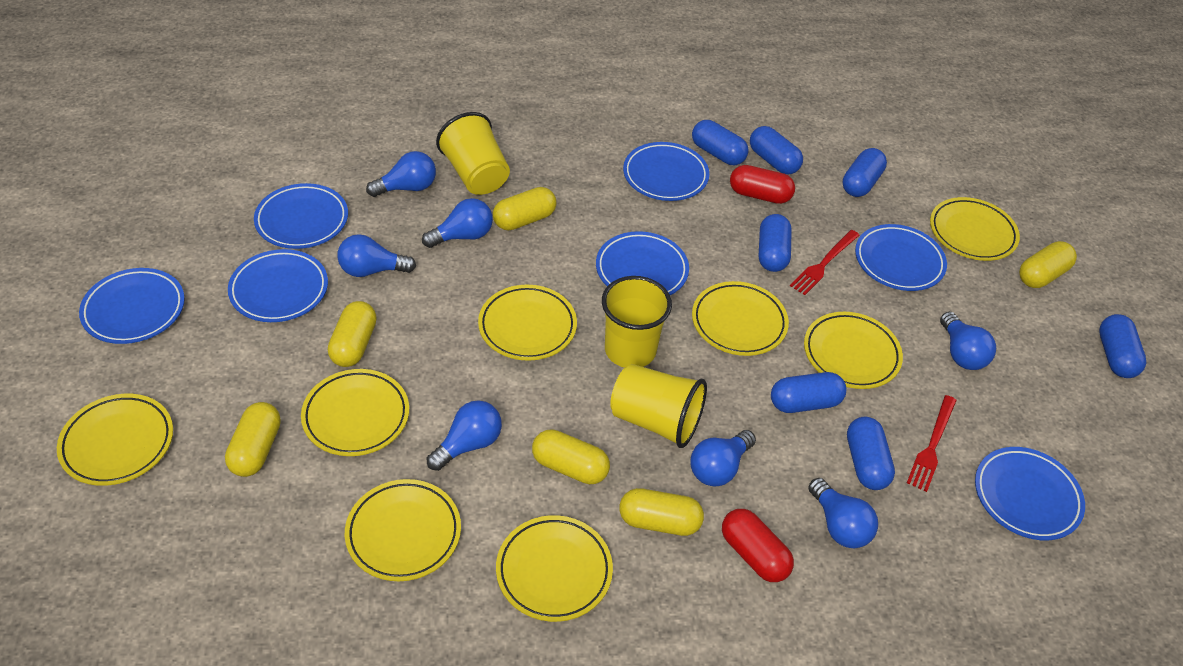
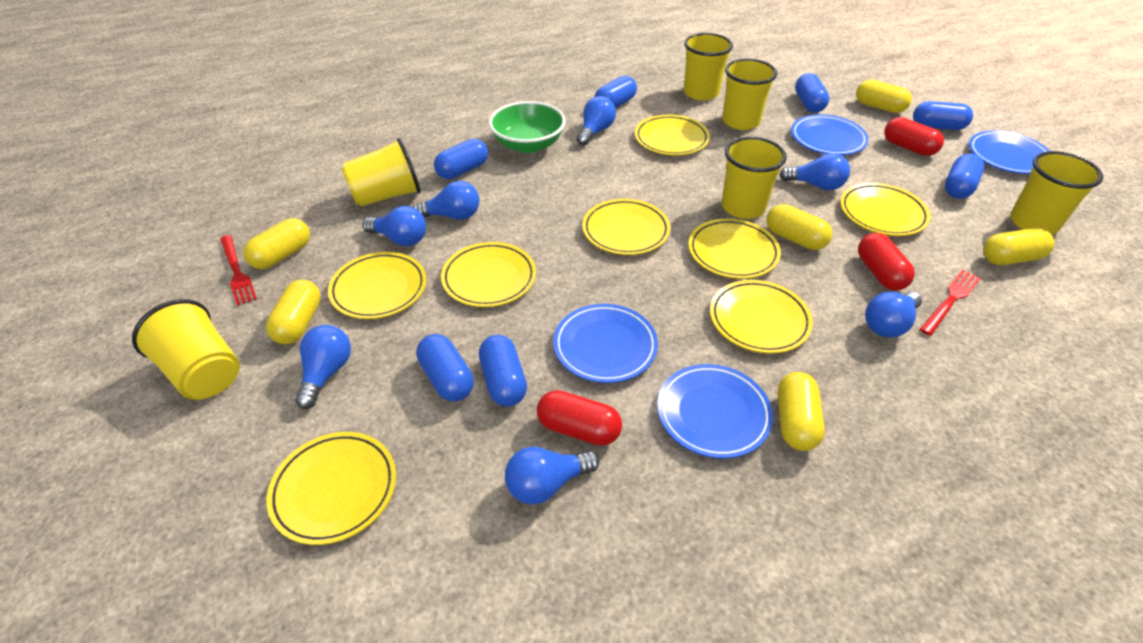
blue plate: [79,268,185,344] [228,249,328,322] [254,183,348,249] [596,231,689,295] [623,142,709,201] [855,224,947,291] [975,447,1085,540] = 7 -> [553,304,658,383] [657,364,773,458] [791,114,869,155] [969,130,1049,174] = 4
green bowl: none = 0 -> [489,101,566,153] = 1
red capsule: [722,509,794,582] [730,165,795,204] = 2 -> [537,390,622,446] [858,233,915,290] [884,117,944,156] = 3
yellow cup: [436,112,510,195] [602,276,672,368] [610,364,707,448] = 3 -> [132,299,240,400] [341,138,421,206] [684,33,733,101] [722,59,777,130] [722,137,787,219] [1010,151,1103,234] = 6

